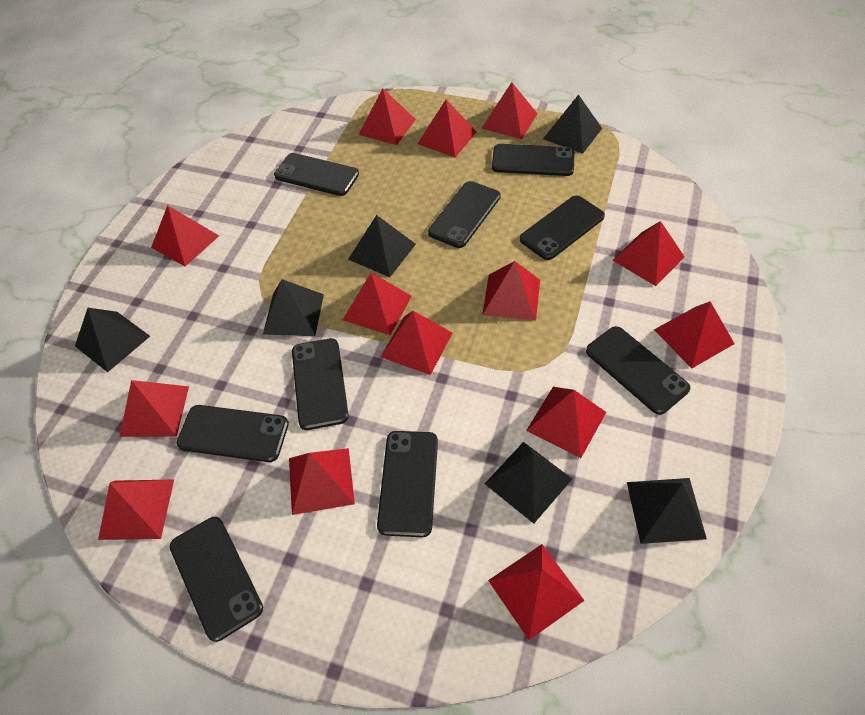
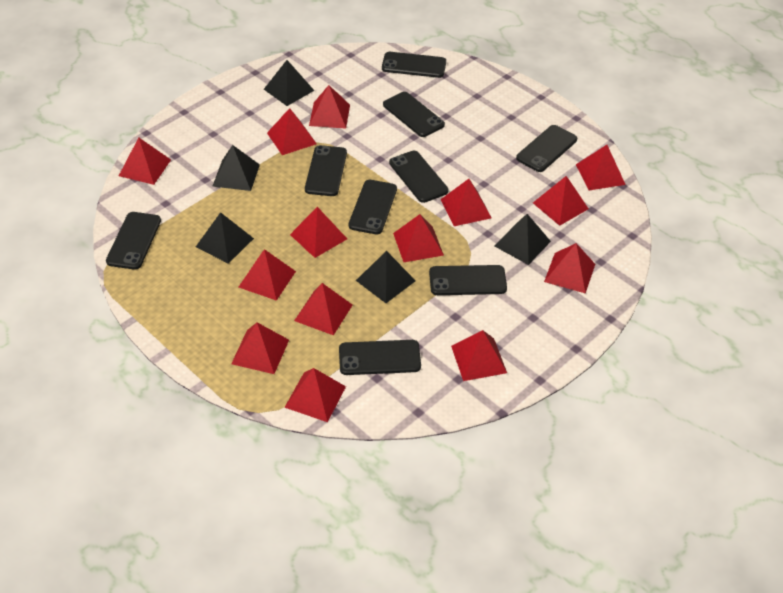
black pyramid: [75,308,150,372] [263,279,324,336] [348,215,416,277] [485,442,572,524] [543,94,602,154] [627,478,707,544] = 6 -> [196,212,254,264] [212,145,260,191] [264,60,314,106] [356,251,416,303] [494,214,551,265] = 5

